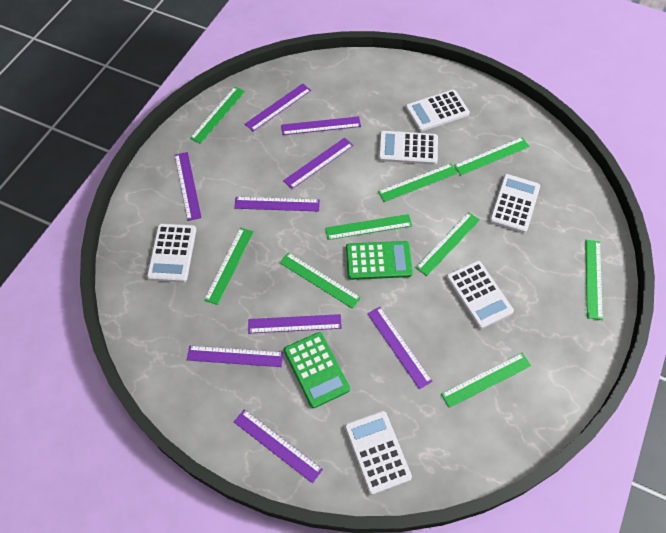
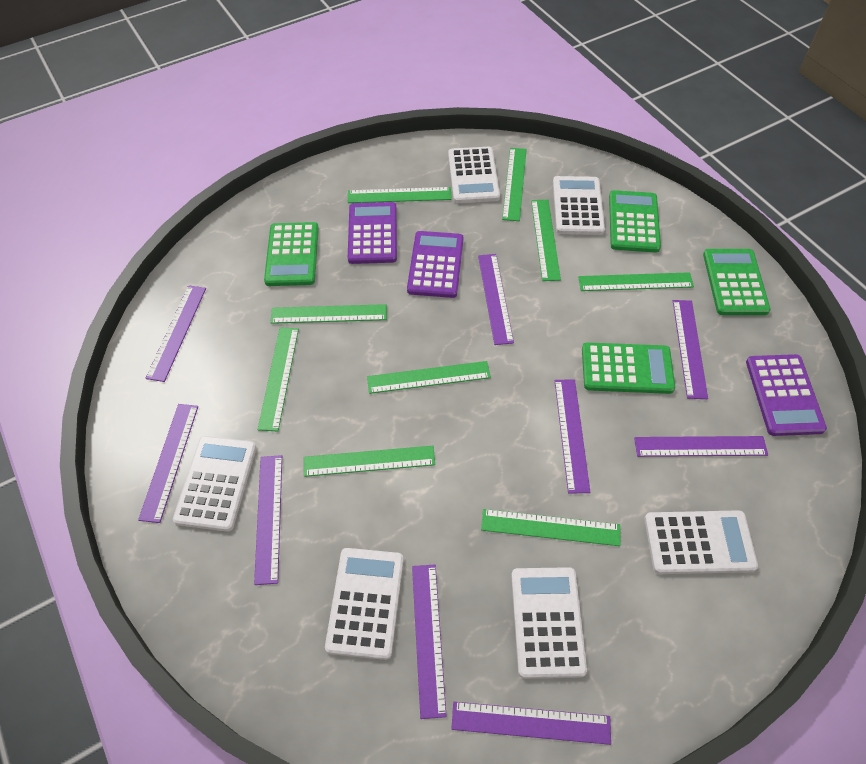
green calculator: [284,332,350,408] [346,241,413,280] = 2 -> [264,222,319,286] [582,342,675,394] [609,190,661,253] [703,249,771,315] = 4
purple calculator: none = 0 -> [348,202,397,264] [407,231,463,298] [746,354,827,436] = 3

